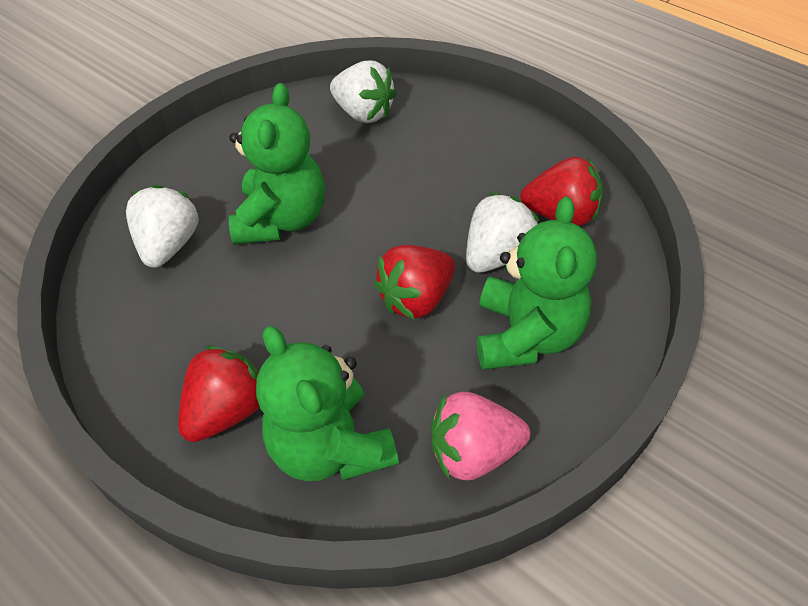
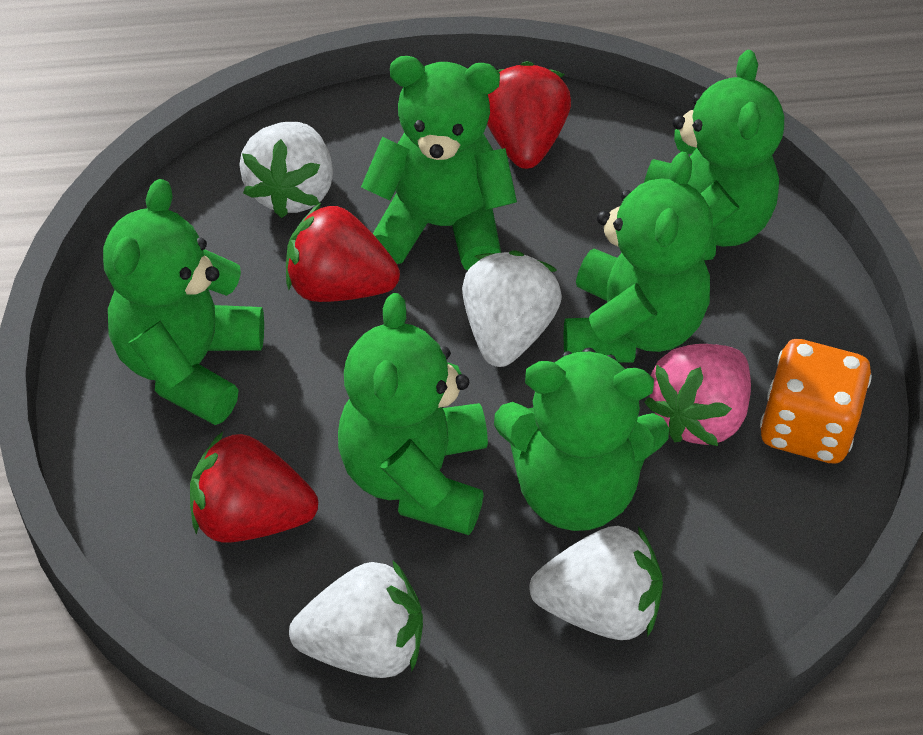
green teddy bear: [229,83,325,245] [256,326,399,481] [477,197,597,370] = 3 -> [103,179,264,425] [338,293,488,535] [361,56,517,270] [494,348,669,531] [563,152,713,363] [644,50,784,260] = 6
orange dice: none = 0 -> [760,339,872,463] = 1
white strawberry: [126,185,199,268] [330,60,397,123] [466,193,539,273] = 3 -> [239,122,333,218] [289,560,423,678] [462,251,562,367] [529,526,663,640] = 4

